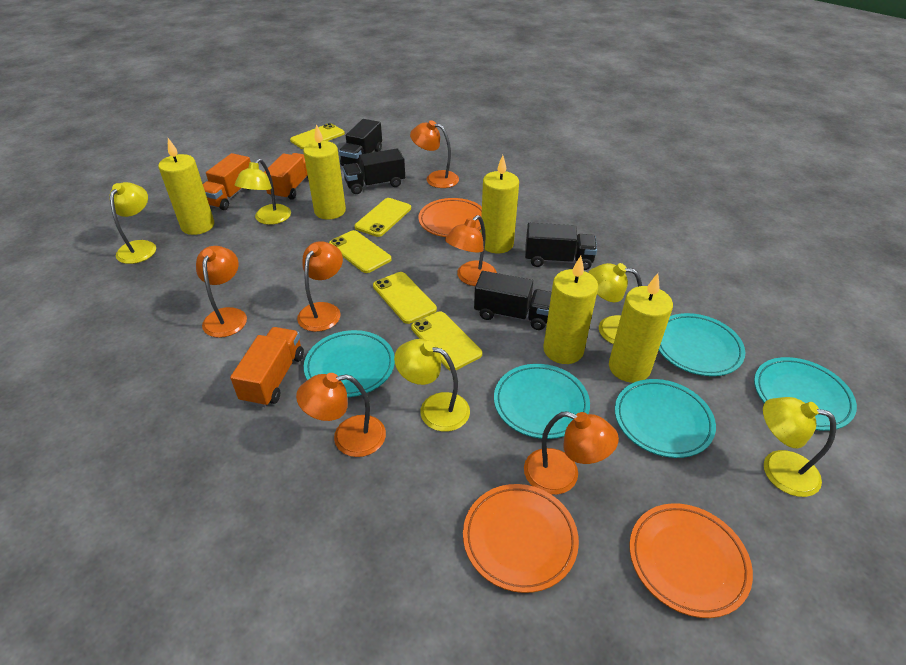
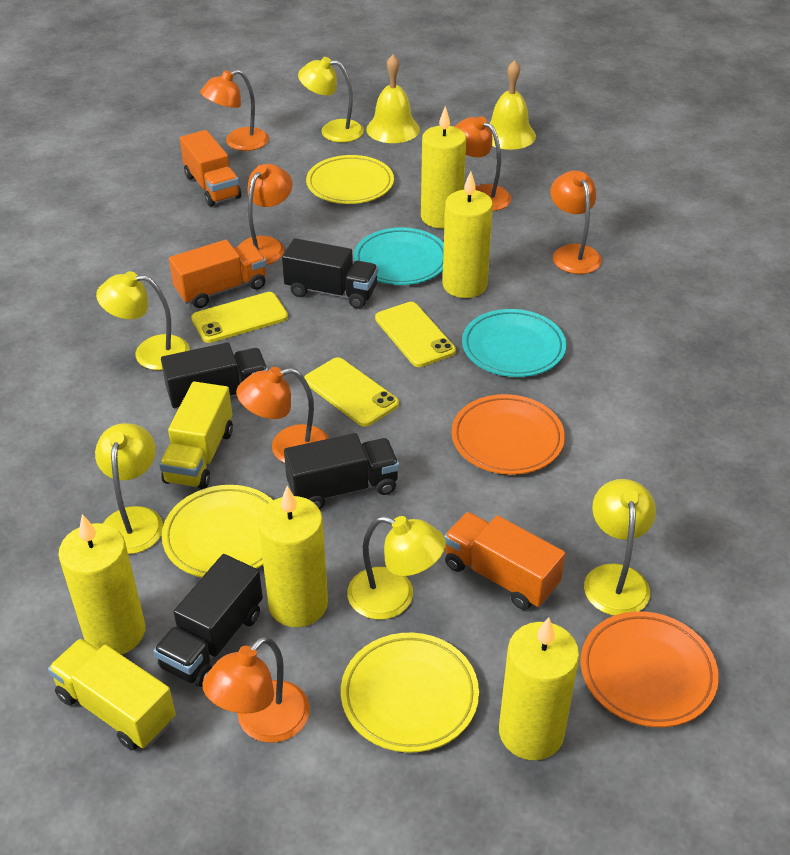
orange plate: [418,198,482,237] [463,484,579,593] [630,503,753,618] = 3 -> [452,394,565,475] [581,611,719,727] = 2
turquoise plate: [304,330,395,397] [494,364,590,439] [615,379,716,458] [659,313,745,376] [754,357,857,431] = 5 -> [354,227,444,285] [462,309,566,377] = 2
yellow bell: none = 0 -> [366,55,420,143] [490,60,536,150] = 2
yellow phone: [290,123,345,149] [329,230,392,273] [354,198,411,237] [373,272,437,324] [411,311,482,371] = 5 -> [191,292,288,343] [304,357,399,427] [375,302,456,367] = 3
yellow plate: none = 0 -> [162,485,273,577] [306,155,394,204] [341,633,479,753] = 3
yellow truck: none = 0 -> [48,638,176,751] [159,381,233,489] = 2

